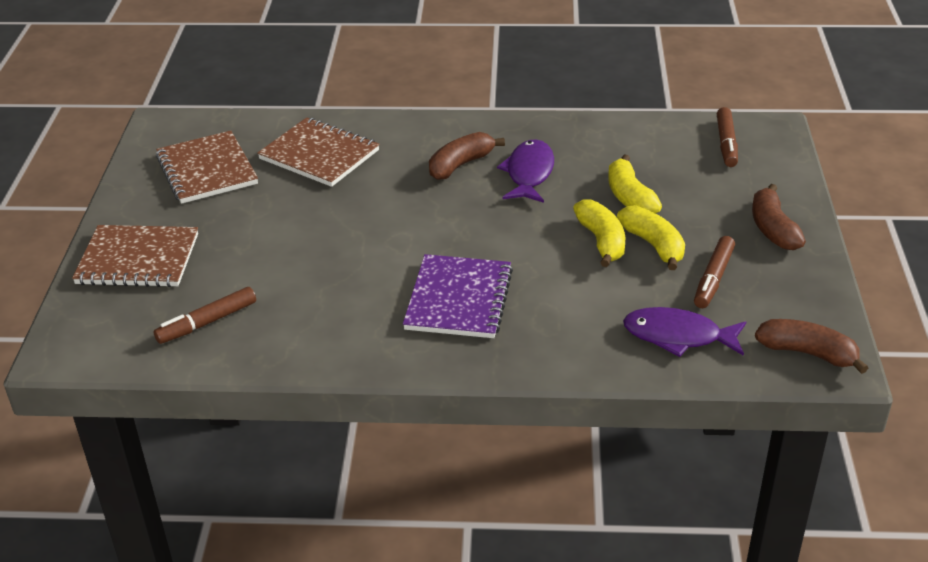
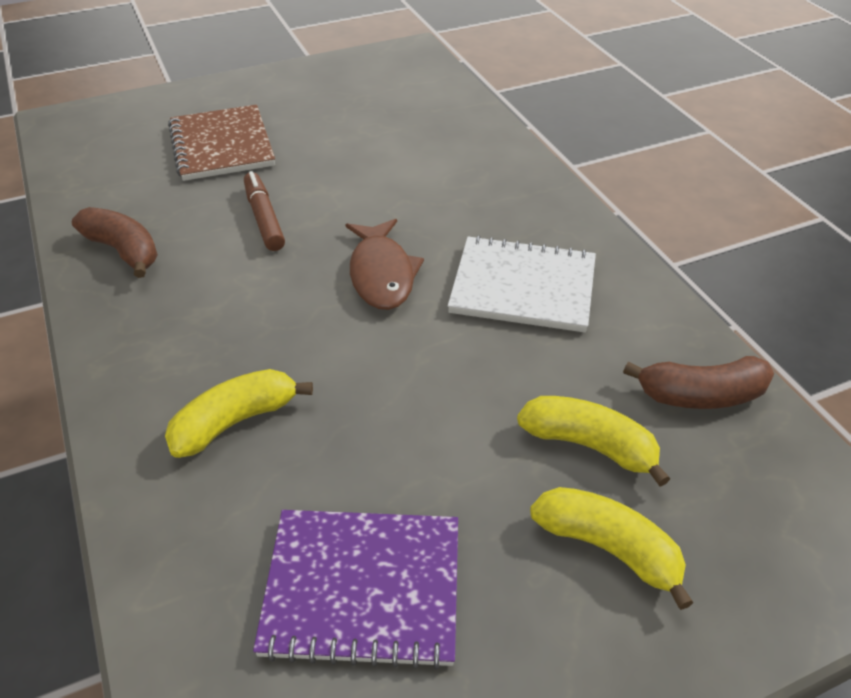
brown banana: [429,132,505,180] [752,184,806,250] [755,319,868,374] = 3 -> [72,207,158,278] [623,356,774,409] = 2
brown fish: none = 0 -> [345,219,424,310] = 1
brown marker: [154,287,256,344] [694,236,735,308] [717,107,738,167] = 3 -> [244,171,285,251] = 1
brown notebook: [72,225,198,287] [156,131,258,204] [257,117,380,187] = 3 -> [168,105,275,181] = 1
purple fish: [497,139,554,203] [623,307,746,357] = 2 -> none = 0
white notebook: none = 0 -> [448,236,596,332] = 1

